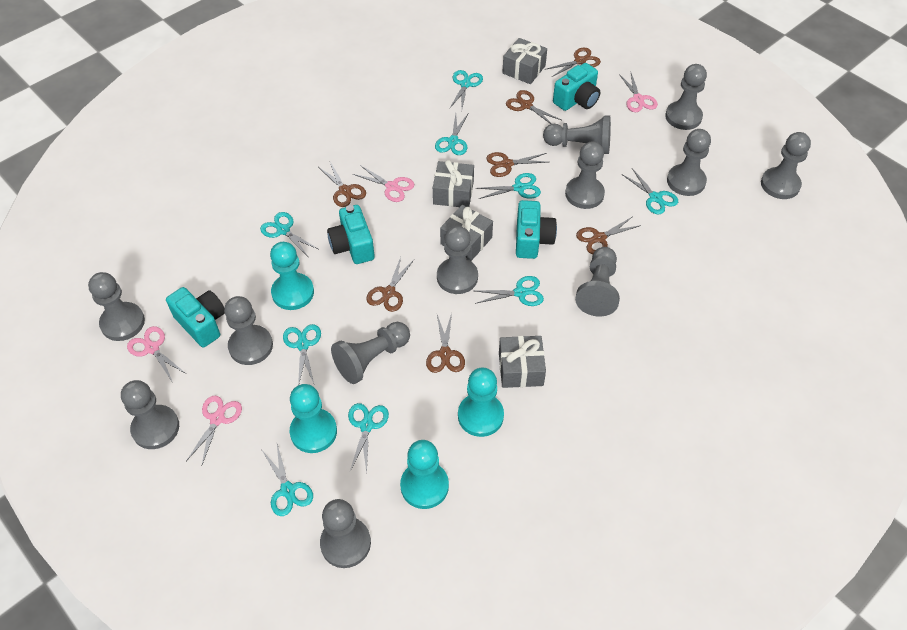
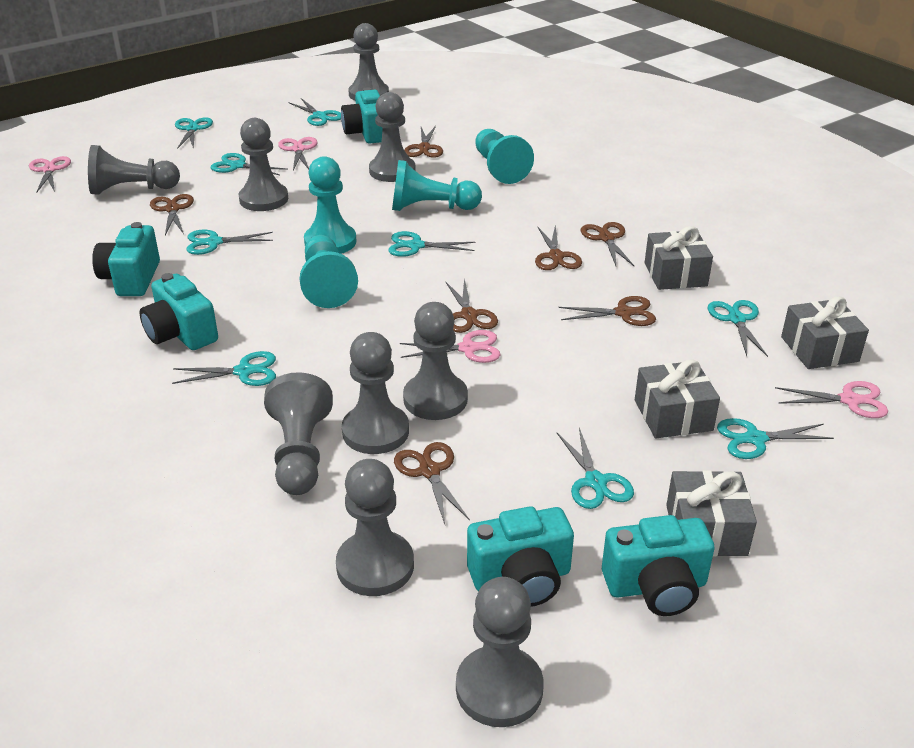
grey pawn: [88,272,145,341] [121,380,179,449] [224,296,273,365] [320,499,371,568] [331,322,410,384] [437,226,478,294] [543,116,611,154] [565,141,605,209] [575,247,620,317] [665,64,707,130] [667,129,711,196] [761,132,811,199] = 12 -> [88,145,180,195] [239,118,288,211] [264,372,333,495] [336,459,414,596] [342,332,409,454] [348,23,389,101] [369,92,416,182] [403,302,468,420] [456,577,544,727] = 9
turquoise camera: [166,287,225,347] [327,205,375,264] [516,200,557,259] [553,63,600,111] = 4 -> [92,222,160,296] [140,273,218,350] [341,87,383,144] [467,506,574,607] [602,515,715,616] = 5

